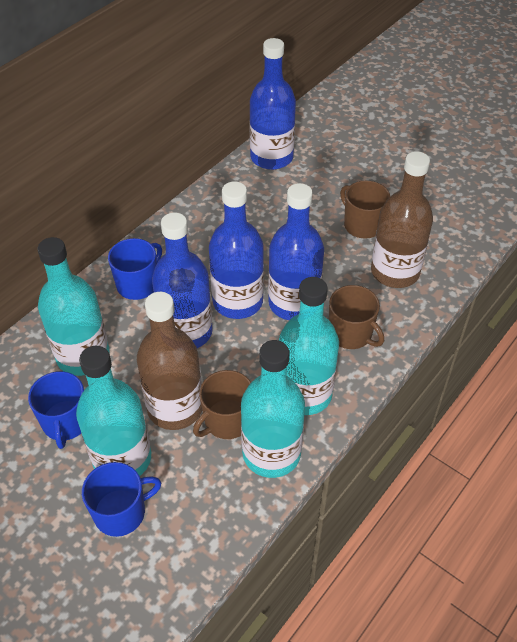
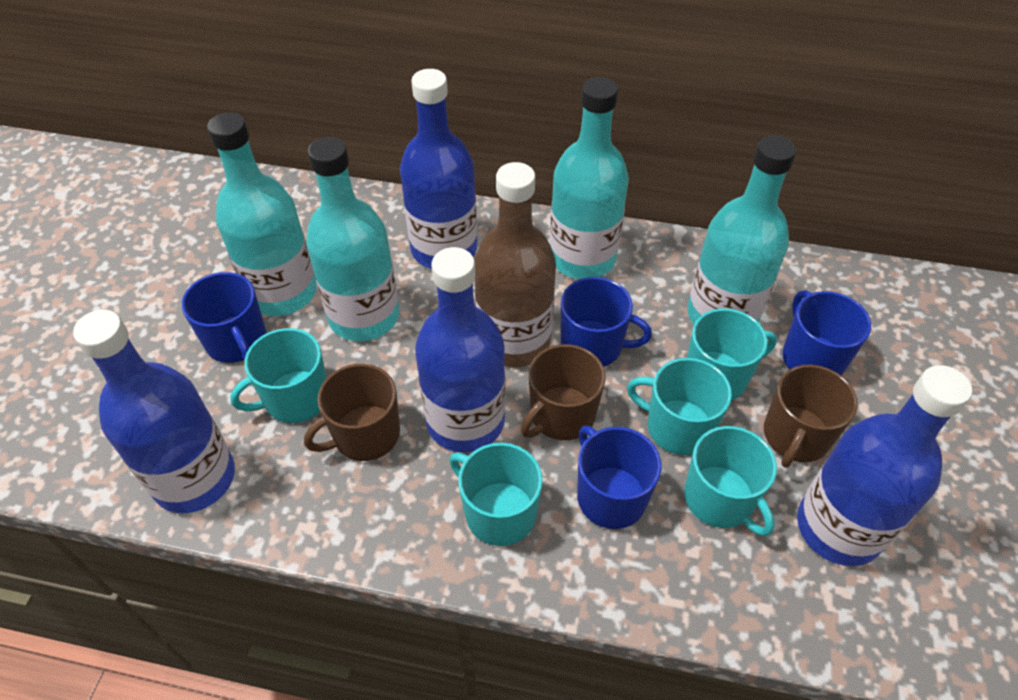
blue mug: [28,371,84,449] [82,462,161,537] [108,238,162,300] = 3 -> [182,272,266,363] [561,277,652,367] [577,426,661,529] [782,290,871,376] = 4
brown bottle: [137,292,202,430] [371,151,433,288] = 2 -> [474,162,556,367] = 1
turquoise mug: none = 0 -> [230,328,327,423] [449,443,543,546] [627,358,732,455] [684,426,777,536] [687,308,777,400] = 5

